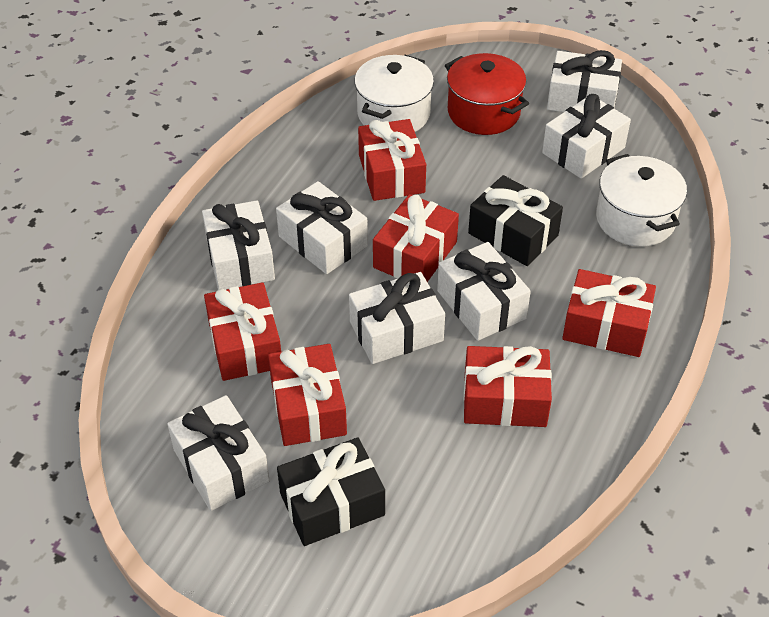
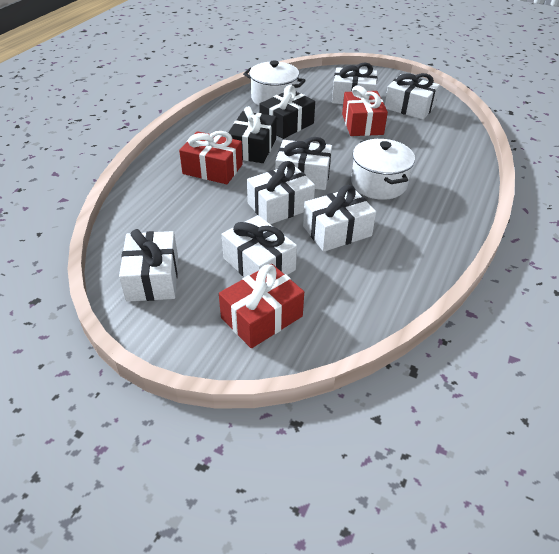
red gift: [204,282,281,381] [268,344,347,446] [358,119,426,201] [373,194,459,282] [463,346,552,427] [562,269,656,357] = 6 -> [179,131,243,184] [219,264,304,348] [342,85,388,136] = 3
red pot: [445,53,529,135] = 1 -> none = 0

